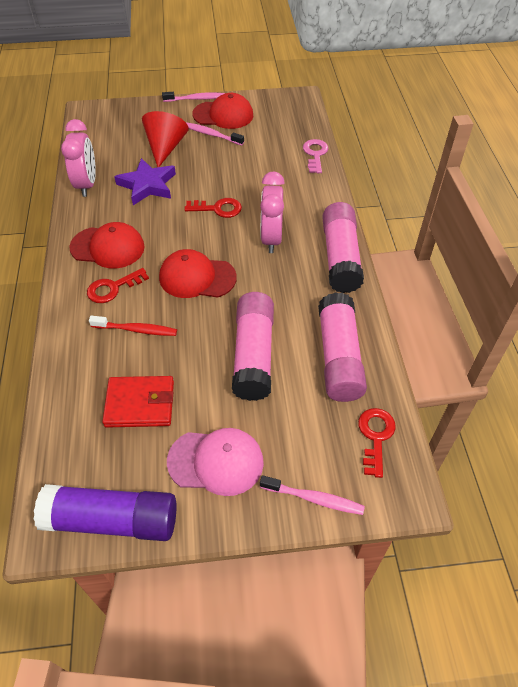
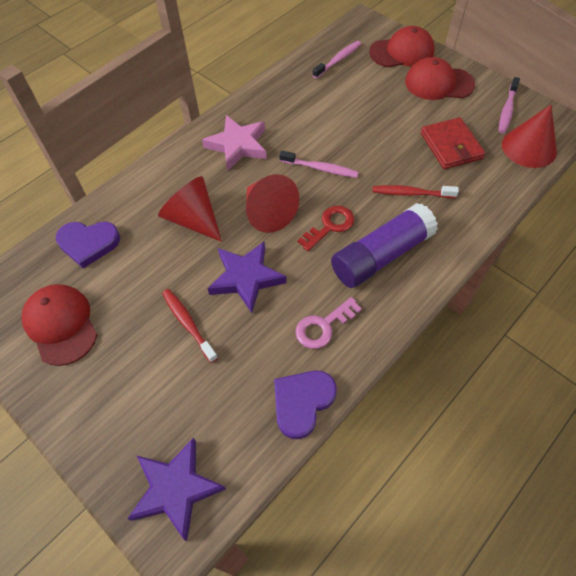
pink cap: [167,428,264,496] = 1 -> none = 0
pink clock: [61,119,96,197] [260,171,285,253] = 2 -> none = 0
pink glue stick: [232,292,274,401] [318,292,367,402] [322,202,364,293] = 3 -> none = 0
pink star: none = 0 -> [202,115,267,171] = 1
purple heart: none = 0 -> [56,221,120,268] [274,370,337,439] = 2
purple star: [114,158,176,205] = 1 -> [127,437,226,541] [207,241,287,313] = 2
red cone: [142,111,189,167] = 1 -> [158,176,222,242] [246,174,299,233] [502,105,557,168] = 3
red key: [87,268,149,303] [184,198,242,218] [358,408,396,478] = 3 -> [298,206,354,251] = 1
red toothbrush: [89,316,177,336] = 1 -> [162,289,218,363] [372,185,459,198] = 2

